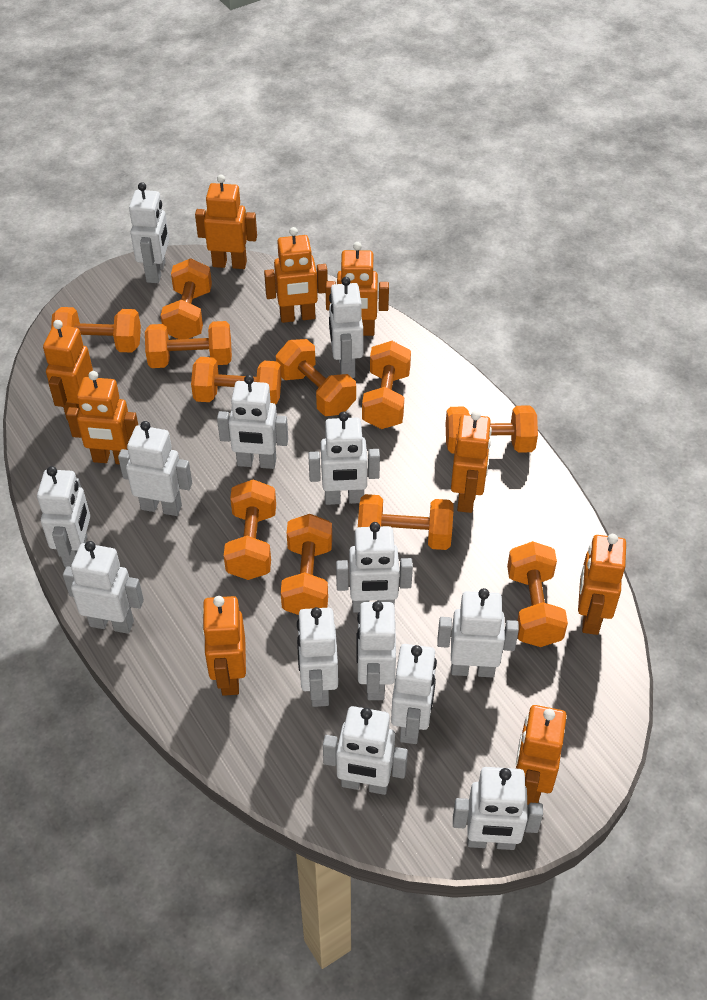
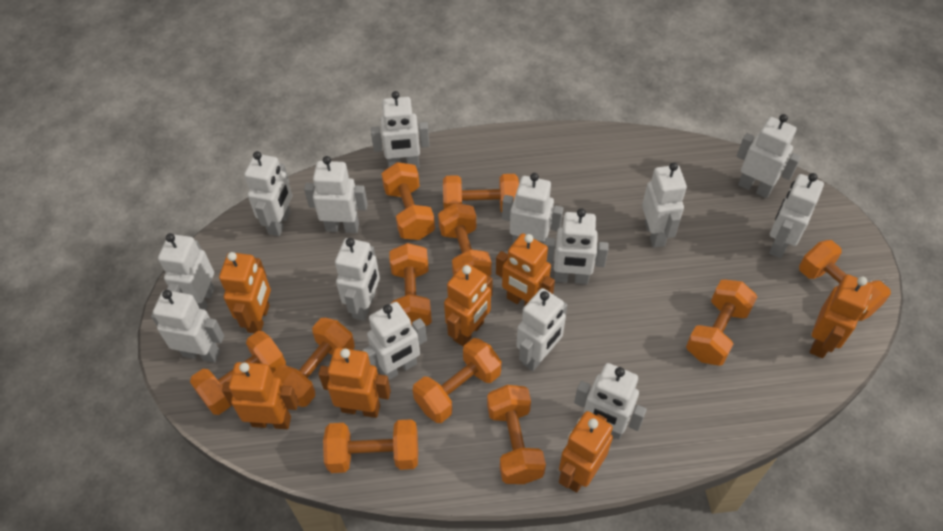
orange robot: [43,320,93,419] [66,371,138,464] [195,174,257,269] [202,596,246,696] [264,227,328,323] [325,242,389,336] [451,411,492,513] [516,705,567,805] [578,534,626,635] = 9 -> [219,252,271,333] [222,362,298,429] [318,348,391,418] [444,263,493,347] [496,233,555,306] [559,411,613,493] [810,274,873,358] = 7

